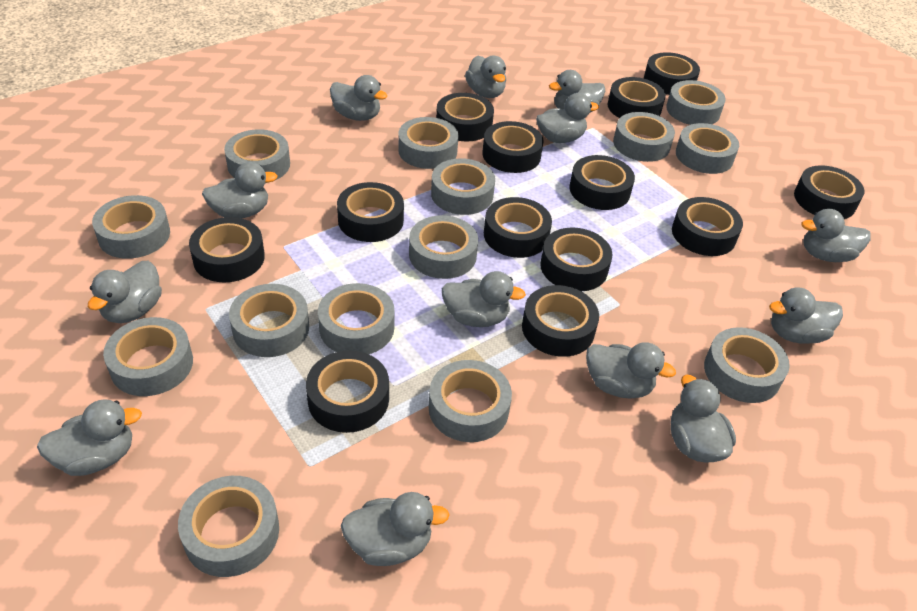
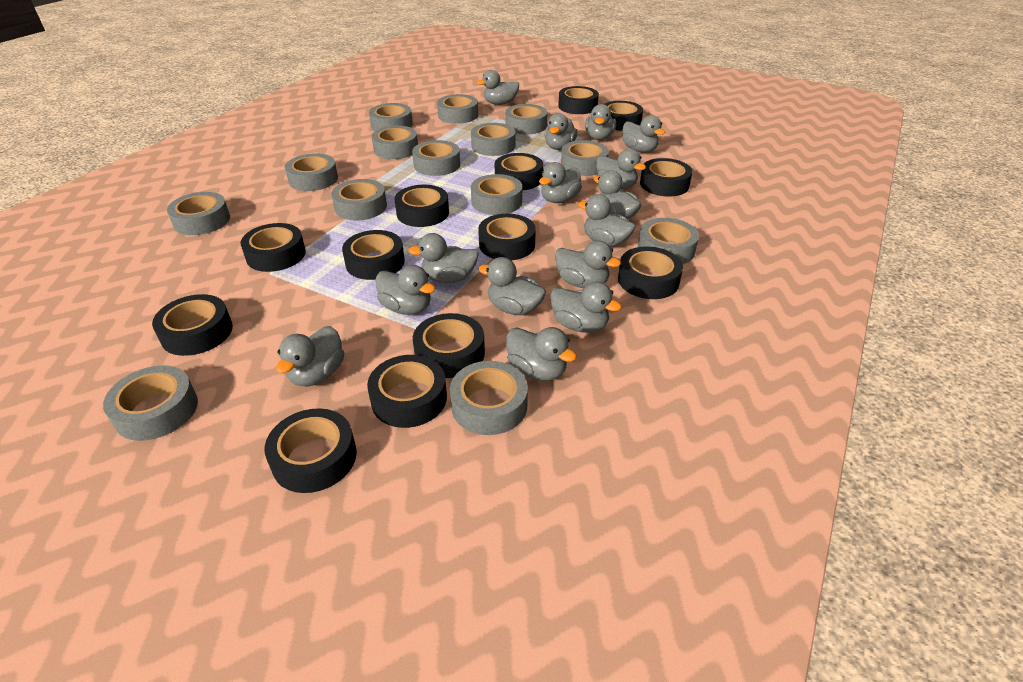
grey duck: [37,399,142,476] [88,261,162,323] [202,162,277,219] [330,75,388,121] [341,492,450,566] [442,271,526,327] [465,56,506,98] [536,93,599,143] [549,70,605,112] [586,342,676,399] [671,375,736,463] [769,288,843,344] [801,209,871,262] = 13 -> [276,326,344,387] [376,265,436,315] [408,233,479,283] [476,70,519,105] [478,257,546,315] [506,327,577,381] [539,162,582,203] [544,113,578,150] [550,282,622,333] [555,241,621,288] [578,194,636,247] [585,104,616,140] [594,170,641,220] [596,149,646,189] [622,115,665,153] = 15

